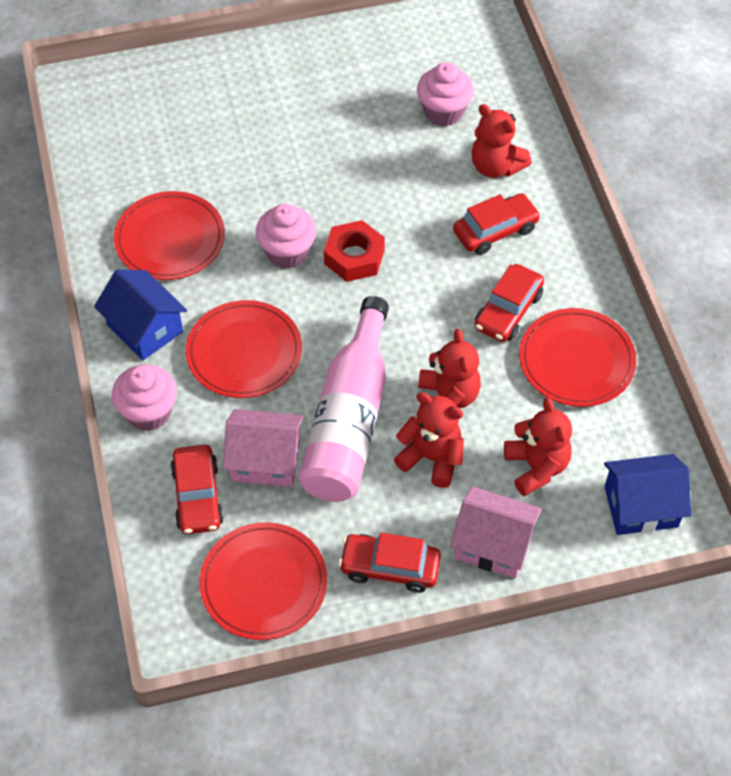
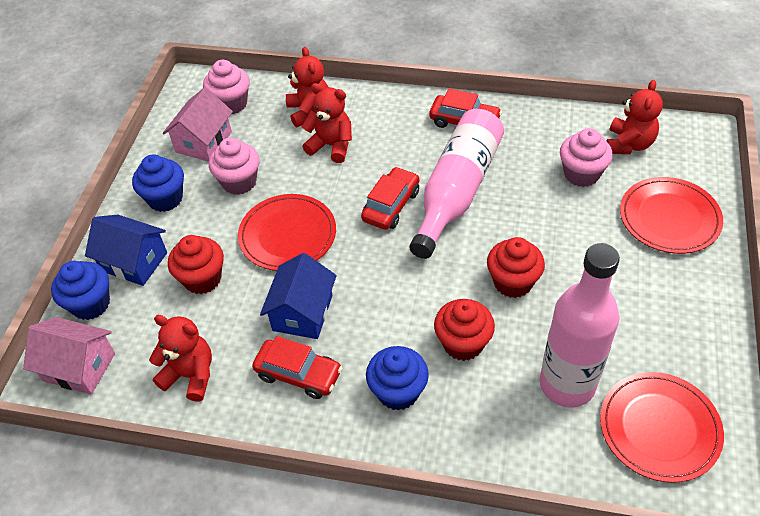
blue cupcake: none = 0 -> [51,261,110,320] [132,155,184,212] [366,346,429,411] = 3
pink bottle: [298,296,389,502] = 1 -> [409,109,504,259] [540,243,620,407] = 2
red car: [170,445,224,534] [338,533,441,593] [453,193,541,255] [475,264,544,342] = 4 -> [252,336,343,399] [361,167,419,230] [429,88,502,128] = 3
red cupcake: none = 0 -> [168,235,224,294] [434,299,495,361] [487,237,545,298] = 3
red nut: [324,220,385,282] = 1 -> none = 0
red plate: [114,191,225,280] [186,300,302,398] [199,522,327,640] [519,308,637,407] = 4 -> [238,194,336,271] [600,372,724,483] [620,177,723,254] = 3

